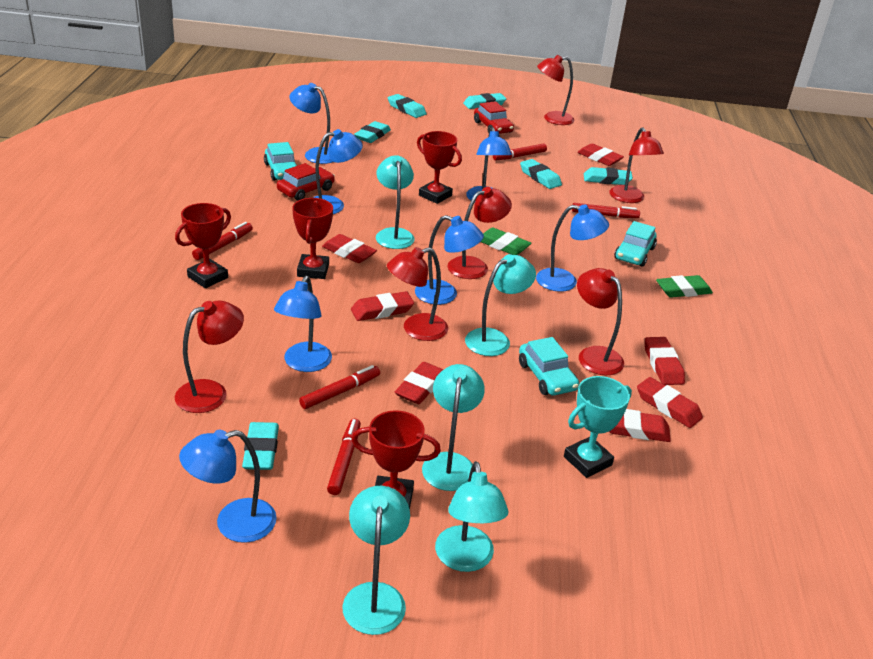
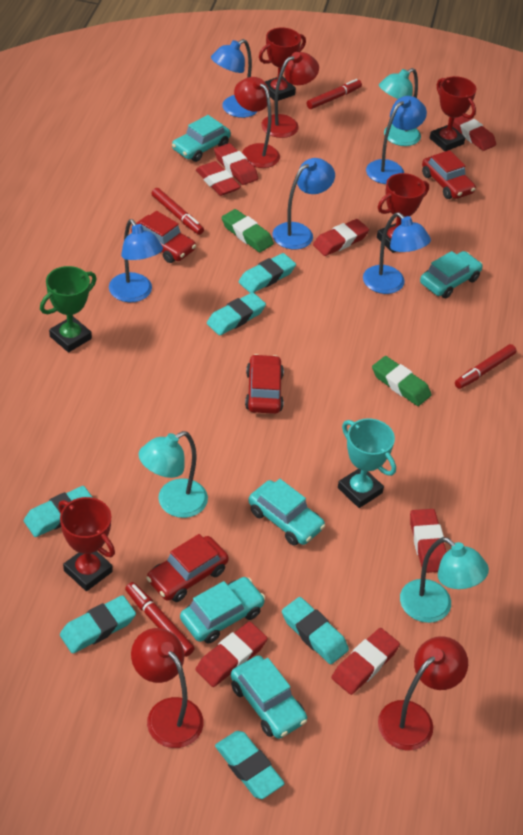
blue lamp: [179,430,277,543] [274,276,332,372] [289,83,333,164] [313,129,363,214] [415,215,484,305] [466,127,512,203] [536,205,609,292] = 7 -> [109,219,163,302] [211,39,257,118] [272,158,335,250] [363,212,431,294] [366,96,427,184] = 5
green trophy: none = 0 -> [40,266,97,352] = 1
red car: [277,163,335,200] [474,101,514,134] = 2 -> [131,211,196,263] [146,534,229,602] [245,354,284,414] [422,150,476,199] = 4
red lamp: [175,301,244,413] [387,247,448,341] [448,187,512,279] [537,55,574,125] [577,268,624,375] [610,127,664,203] = 6 -> [131,628,203,748] [234,77,280,168] [261,52,319,138] [378,636,468,751] = 4
red marker: [192,222,253,260] [299,365,380,409] [327,419,361,495] [493,144,547,161] [572,203,640,218] = 5 -> [125,582,195,657] [151,188,204,235] [307,79,362,109] [455,344,516,389] = 4
turquoise car: [264,142,297,181] [519,337,579,396] [614,221,657,267] = 3 -> [172,115,231,162] [180,577,265,644] [230,655,307,739] [248,479,325,546] [420,251,483,298] = 5
turquoise lamp: [342,486,410,635] [376,156,415,249] [422,364,485,491] [435,461,509,572] [465,254,536,356] = 5 -> [138,431,208,518] [379,68,421,146] [400,537,489,623] = 3

